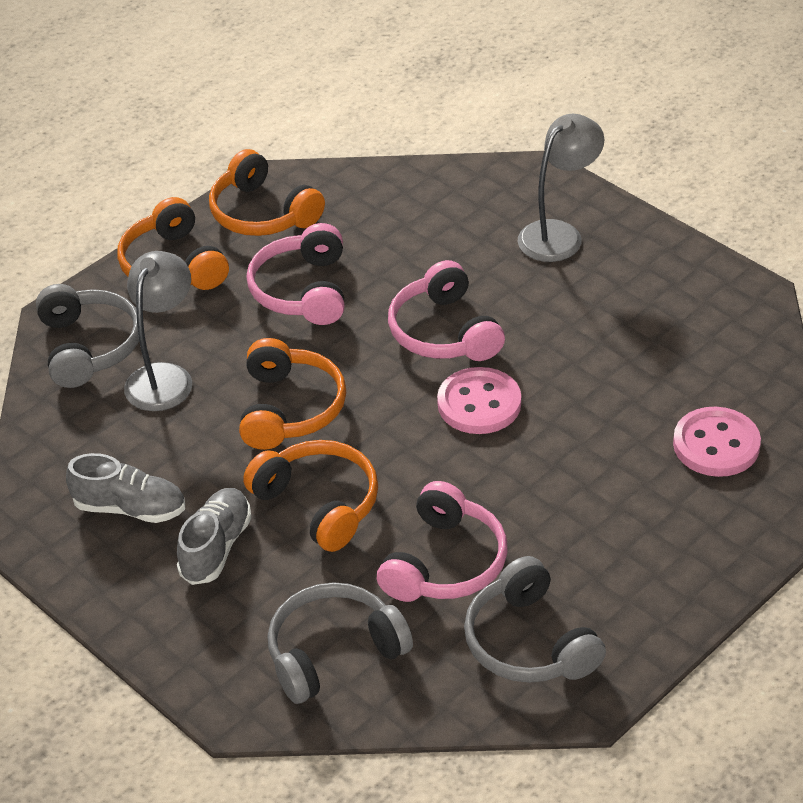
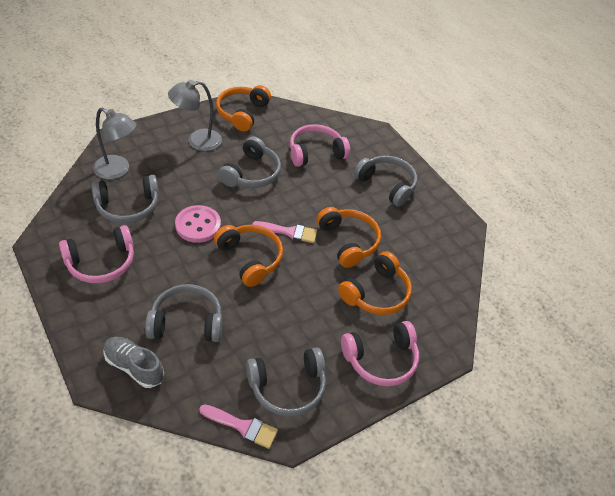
grey headphones: [36,284,139,388] [268,582,413,704] [464,556,606,683] = 3 -> [91,175,159,223] [145,284,223,342] [218,137,281,188] [246,347,326,417] [354,156,417,207] = 5
grey shoe: [66,453,185,523] [177,488,252,585] = 2 -> [103,337,164,388] = 1
pink brush: none = 0 -> [199,404,278,449] [252,221,317,243] = 2
pink button: [437,367,521,434] [673,407,761,477] = 2 -> [175,205,221,243] = 1

